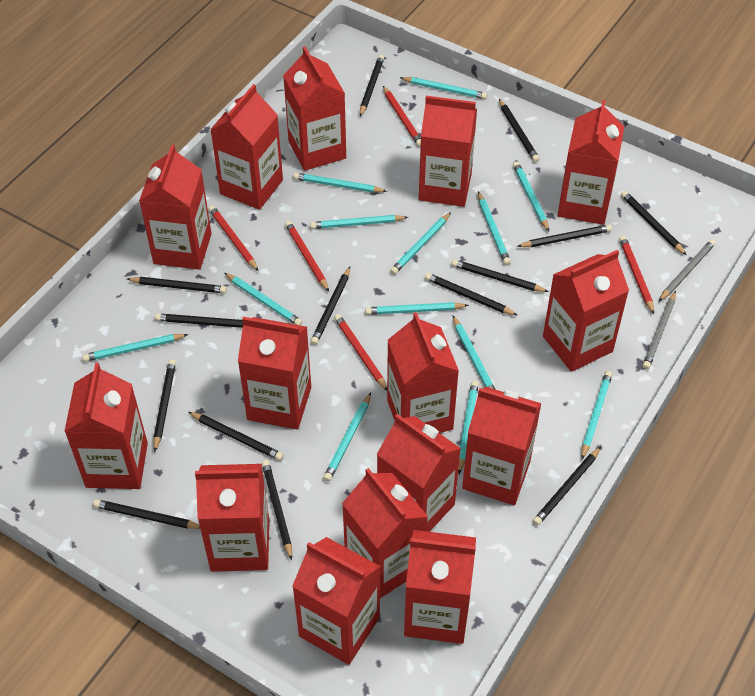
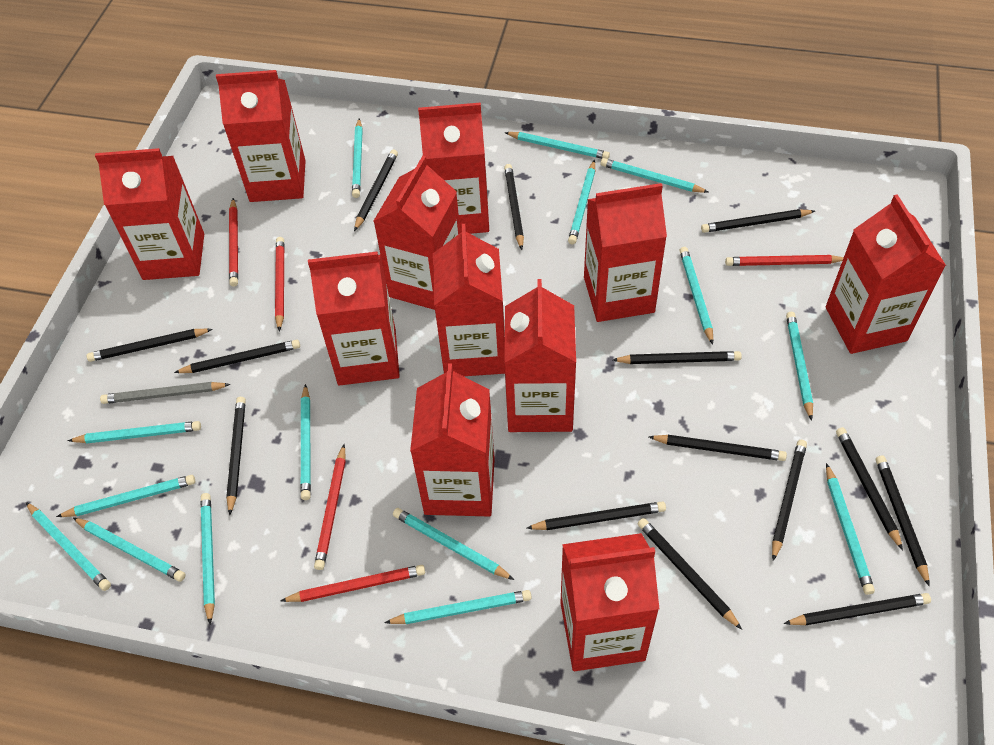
grey pencil: [643,291,676,369] [659,239,716,301] = 2 -> [100,382,231,404] = 1
red carton: [64,363,148,489] [139,144,212,270] [195,464,269,572] [210,84,283,210] [238,317,311,430] [283,47,346,171] [292,537,381,665] [342,468,428,598] [377,414,461,532] [387,312,459,433] [404,530,476,644] [419,96,477,207] [462,387,541,505] [543,250,629,372] [558,100,625,225] = 15 -> [95,148,204,280] [216,70,306,202] [308,252,400,386] [374,156,460,310] [410,364,495,517] [418,103,489,234] [433,224,505,376] [504,279,576,432] [560,533,659,671] [584,183,667,322] [826,194,946,354] = 11
turquoise pencil: [82,334,188,362] [224,273,303,326] [293,173,387,193] [310,215,408,229] [323,393,371,481] [365,302,469,315] [390,212,451,275] [400,77,487,99] [453,316,496,390] [458,381,479,474] [478,192,511,265] [513,161,549,232] [581,371,612,459] = 13 -> [26,502,111,591] [56,475,195,517] [67,421,201,443] [73,518,185,582] [201,493,215,624] [300,384,311,500] [352,118,363,198] [384,590,532,624] [393,508,514,580] [504,132,610,159] [568,160,595,244] [601,158,708,193] [679,247,713,345] [786,312,813,421] [826,463,875,595] = 15

